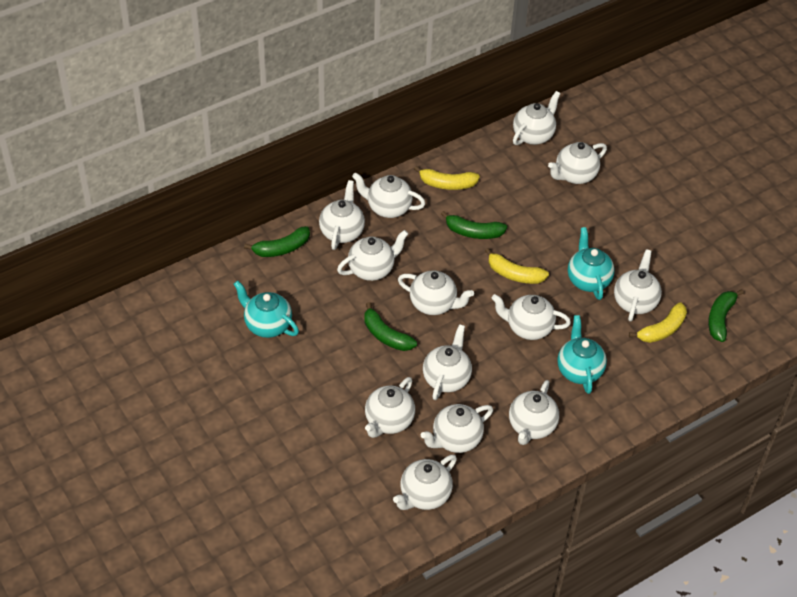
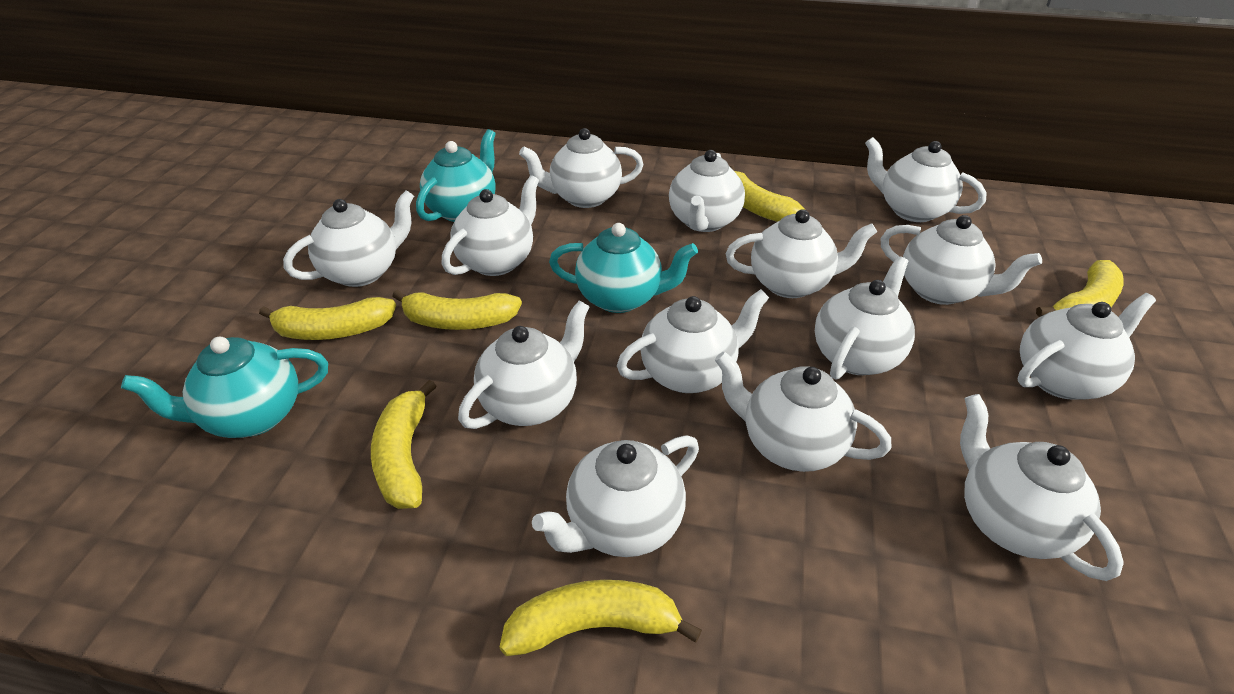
green banana: [244,226,310,257] [364,302,417,351] [441,211,507,239] [708,289,744,342] = 4 -> none = 0
white teapot: [319,180,365,250] [337,230,408,281] [352,173,425,218] [365,377,415,438] [393,455,457,510] [398,270,474,315] [421,404,493,453] [423,324,472,400] [491,294,571,340] [509,380,559,445] [513,91,561,145] [548,142,607,184] [614,249,662,321] = 13 -> [283,190,414,287] [442,175,539,276] [458,300,590,429] [519,128,644,208] [532,436,699,557] [617,289,769,393] [669,150,745,232] [715,351,891,472] [726,209,877,298] [815,256,915,379] [865,137,987,222] [881,215,1042,305] [960,394,1124,581] [1018,293,1156,400] = 14
yellow banana: [414,166,480,190] [485,248,549,284] [629,302,687,343] = 3 -> [259,297,396,340] [371,380,436,509] [392,290,522,330] [499,580,702,656] [730,166,805,222] [1036,260,1124,317] = 6

